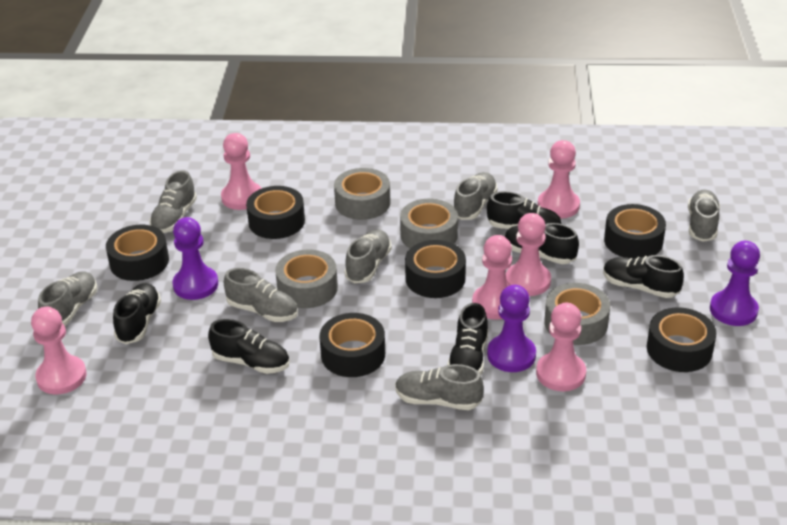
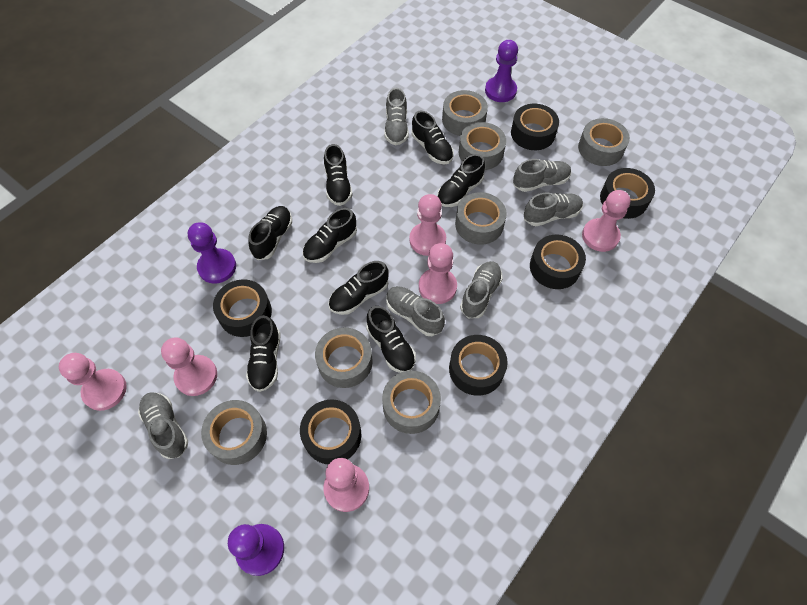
black shoe: [113,283,161,344] [208,319,290,374] [447,303,488,375] [487,191,562,229] [505,223,579,264] [603,255,684,298] = 6 -> [246,315,281,392] [248,206,292,260] [302,208,357,263] [324,144,353,206] [328,261,389,315] [366,306,416,373] [411,111,454,164] [437,154,485,207] = 8
grey shoe: [38,271,97,326] [149,171,197,233] [224,268,298,322] [344,229,392,283] [395,364,484,410] [453,172,498,220] [688,189,720,242] = 7 -> [138,392,188,459] [384,88,409,145] [386,286,445,336] [460,261,503,318] [513,159,571,192] [524,193,583,226] = 6
grey tape: [275,250,338,308] [334,168,390,220] [400,199,458,248] [545,283,610,345] = 4 -> [201,400,267,465] [315,327,373,388] [382,371,441,434] [442,90,488,136] [455,192,507,245] [459,122,506,170] [578,118,630,166] = 7

